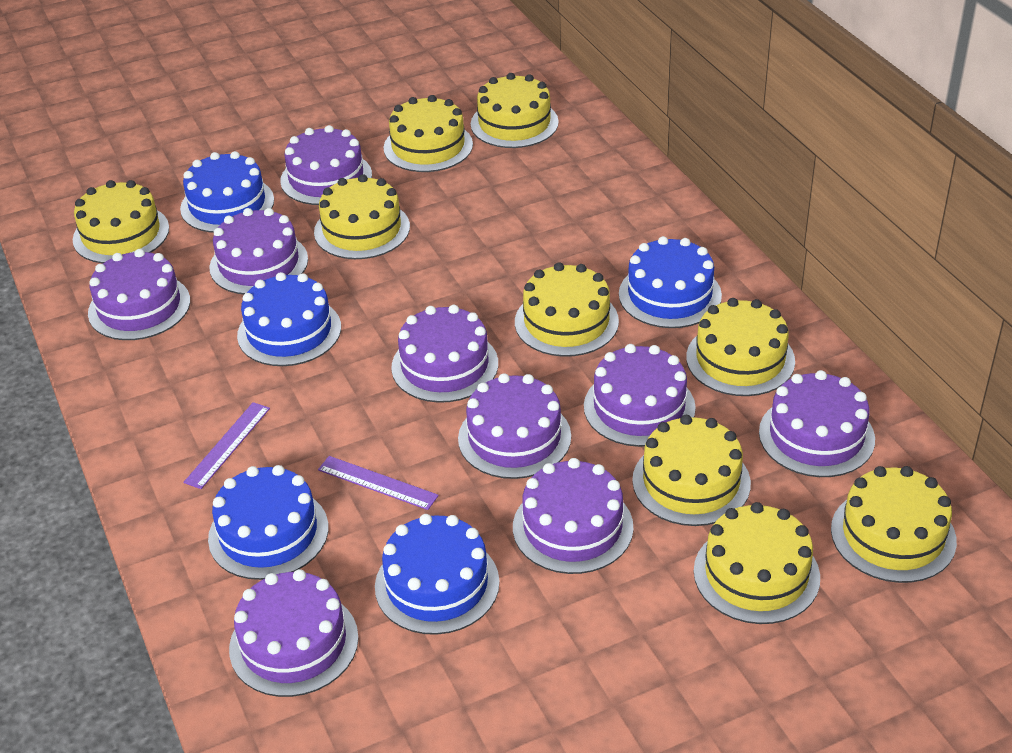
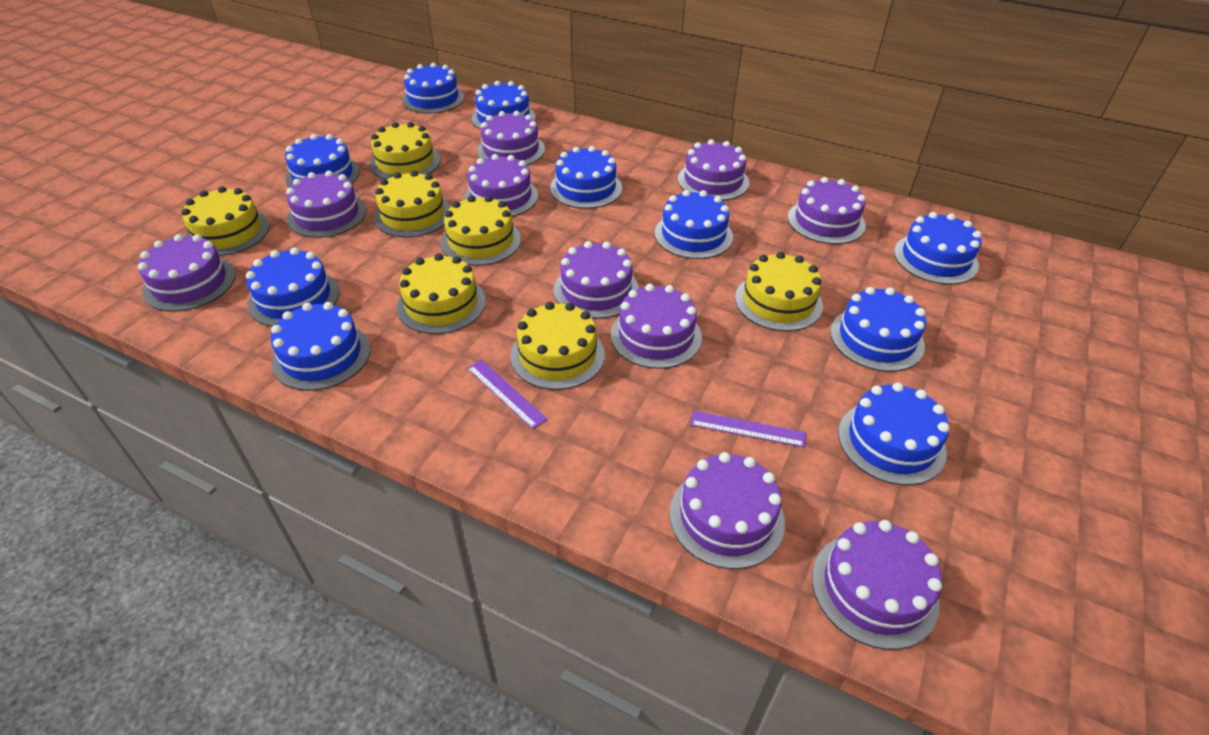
blue cake: [180,151,274,233] [208,465,328,580] [237,272,341,366] [375,514,500,635] [619,236,722,328] = 5 -> [246,248,340,327] [271,302,370,391] [285,134,360,187] [402,63,464,114] [472,81,536,130] [550,146,622,209] [655,190,733,259] [830,287,926,372] [838,383,950,485] [894,212,982,284] = 10
purple cake: [88,249,190,340] [209,208,308,294] [229,569,359,697] [280,125,372,205] [391,305,498,403] [458,373,571,479] [513,458,634,574] [584,344,696,447] [759,370,875,477] = 9 -> [138,234,236,312] [286,170,367,238] [464,154,538,217] [477,111,545,165] [554,241,639,319] [610,284,702,369] [669,452,785,569] [678,139,749,201] [788,177,866,244] [812,520,942,650] = 10
yellow cake: [73,180,169,263] [314,174,410,259] [383,95,473,172] [471,73,559,148] [515,262,619,357] [632,415,751,526] [686,298,795,396] [694,502,820,624] [831,466,957,583] = 9 -> [181,186,270,256] [369,122,441,180] [374,170,450,237] [397,253,486,334] [441,195,521,266] [511,302,605,390] [735,252,823,331] = 7

